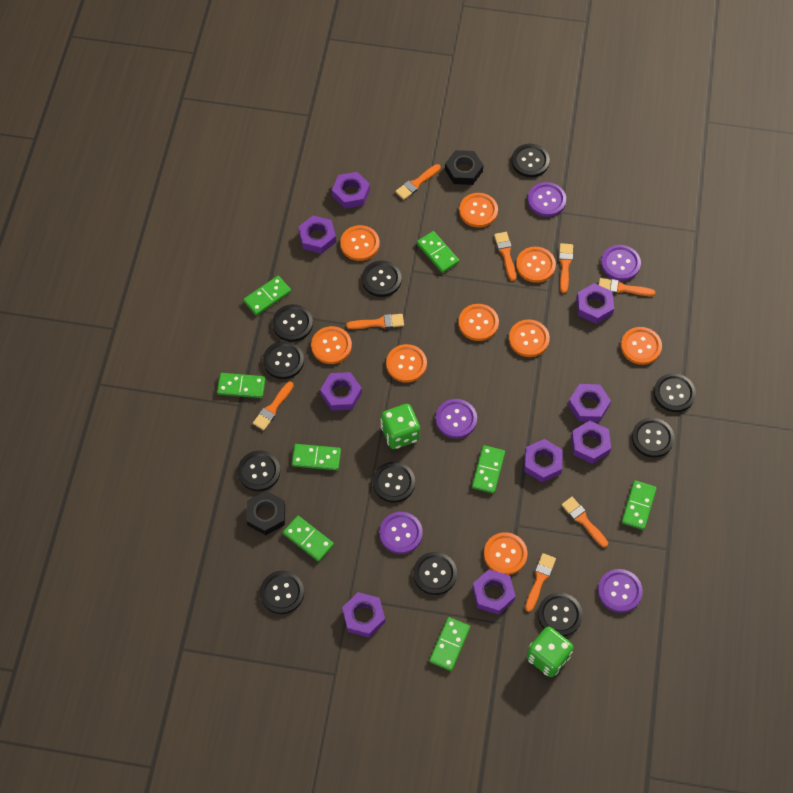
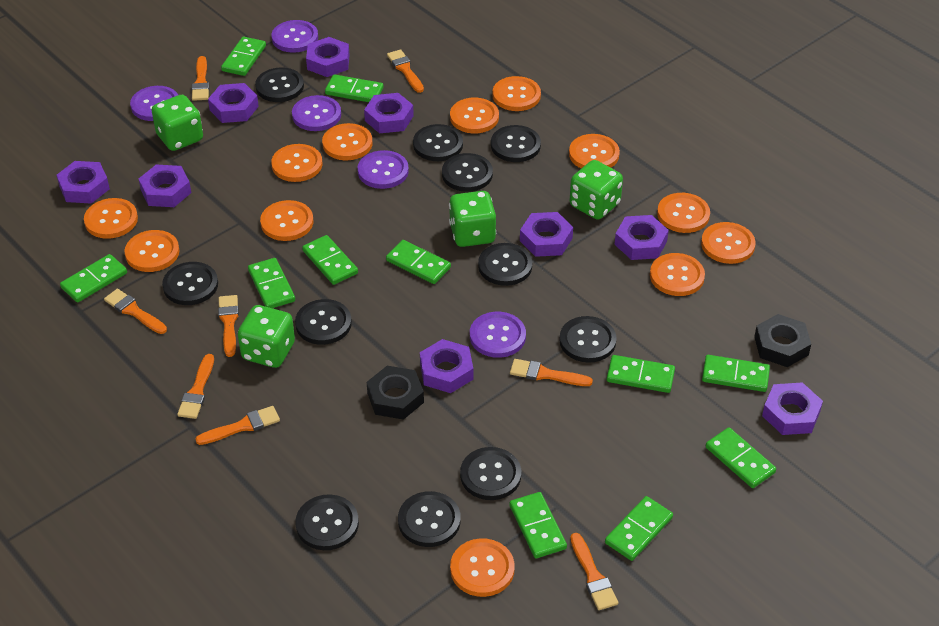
green dice: [380,404,420,449] [526,626,573,677] = 2 -> [152,95,203,151] [238,305,295,368] [449,191,496,247] [570,160,623,219] = 4
green domino: [217,373,266,398] [243,276,291,316] [283,516,334,562] [292,444,341,471] [417,231,459,273] [429,617,470,671] [472,445,505,494] [622,480,657,530] = 8 -> [60,254,127,302] [221,37,266,76] [248,258,295,308] [302,235,358,285] [325,74,384,102] [386,240,451,284] [509,492,567,558] [605,496,673,561] [607,355,675,393] [702,355,770,392] [706,427,776,488] = 11
orange button: [311,326,352,364] [340,225,379,261] [386,344,427,383] [458,304,499,341] [459,193,498,228] [484,532,528,575] [509,319,550,357] [516,247,556,283] [621,327,662,365] = 9 -> [84,198,138,239] [124,230,180,272] [260,200,313,241] [271,144,322,182] [322,123,372,160] [450,98,499,133] [450,538,515,597] [492,76,541,111] [569,134,620,168] [650,253,705,296] [657,193,710,233] [701,222,756,264] = 12

